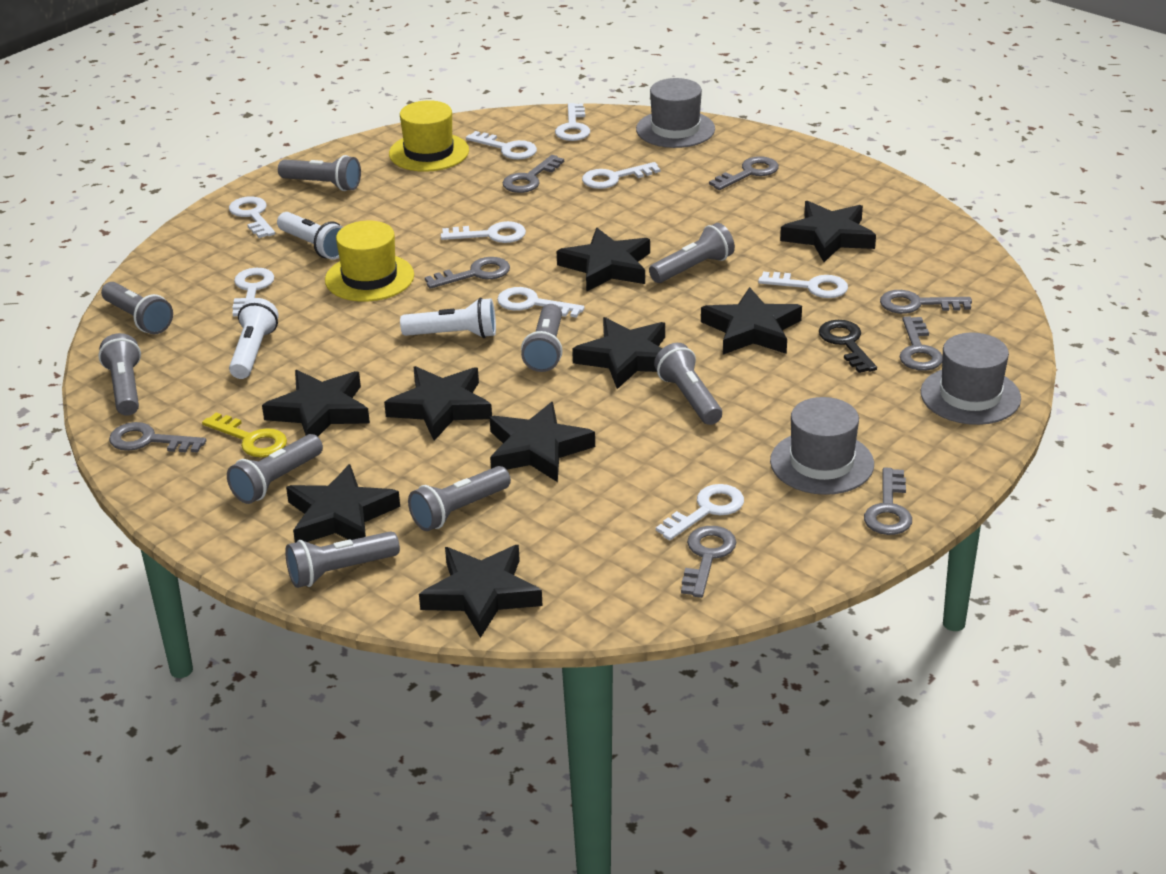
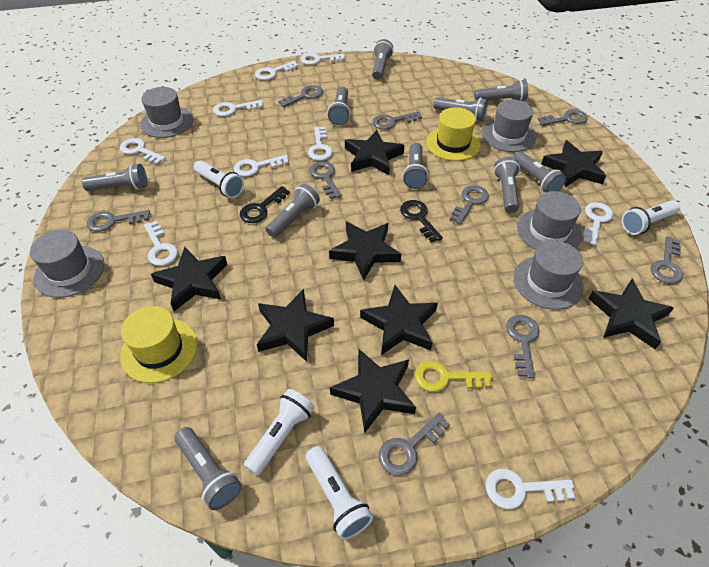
black key: [819,320,877,373] = 1 -> [240,186,290,223] [400,200,443,243] = 2
black star: [262,370,370,437] [286,464,400,543] [384,366,492,441] [419,545,543,638] [490,402,595,482] [557,228,650,292] [572,317,665,389] [701,287,802,354] [780,201,876,262] = 9 -> [151,247,227,311] [257,289,334,362] [329,221,401,280] [330,348,416,433] [345,130,405,175] [360,285,438,355] [541,140,606,187] [588,279,674,349] = 8
grey flashlight: [99,333,141,416] [101,282,173,334] [227,434,323,504] [278,155,361,191] [285,531,400,588] [408,466,511,531] [521,304,563,372] [649,223,735,283] [654,343,722,425] = 9 -> [82,164,147,191] [175,427,242,510] [266,184,320,238] [328,87,350,125] [372,39,393,80] [403,143,428,189] [433,97,488,121] [474,79,528,101] [494,157,520,213] [513,151,566,193] = 10
grey hat: [636,78,715,148] [770,397,874,495] [921,333,1021,425] = 3 -> [30,230,104,298] [140,87,194,138] [482,100,536,152] [514,240,584,310] [517,191,582,250] = 5
grey key: [109,422,206,453] [425,257,510,289] [503,155,564,193] [681,526,736,598] [709,156,779,190] [864,467,912,535] [880,290,972,314] [899,316,943,371] = 8 -> [87,210,150,232] [278,85,323,107] [309,161,342,199] [372,111,422,130] [379,413,450,476] [450,185,489,224] [506,315,540,379] [538,109,588,126] [651,236,683,284] = 9
white flashlight: [229,298,279,379] [277,212,343,260] [400,298,496,338] = 3 -> [194,160,244,198] [244,389,315,476] [306,446,373,540] [622,200,680,235] = 4

